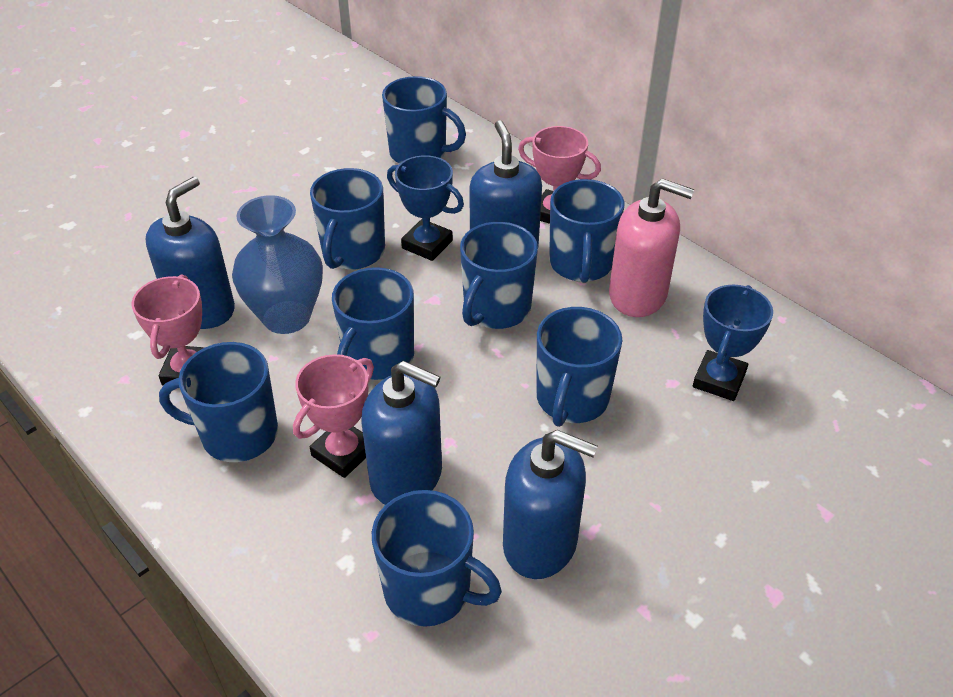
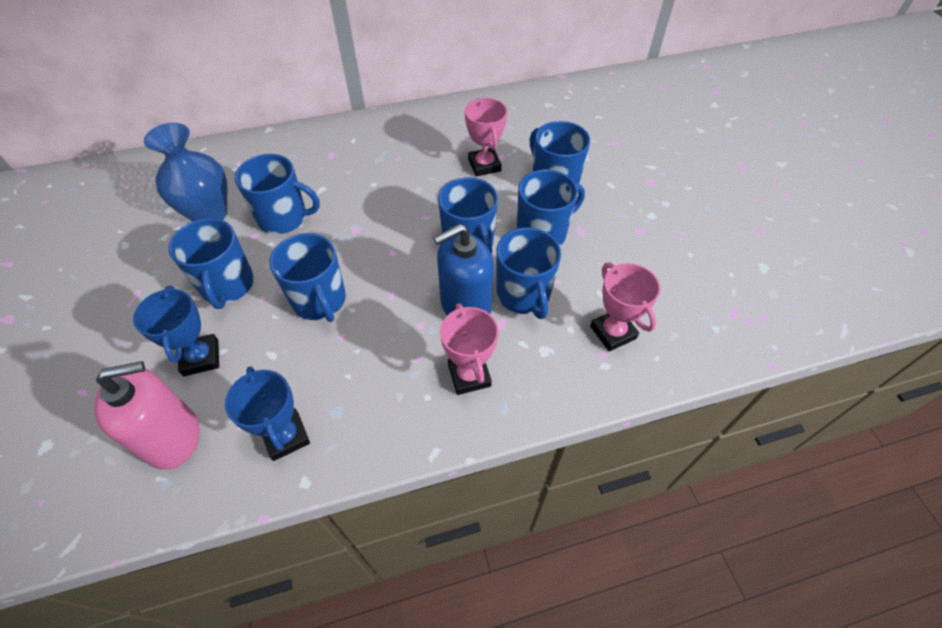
blue mug: [159,342,278,462] [310,168,385,270] [332,267,414,380] [372,490,502,627] [382,76,466,164] [460,222,538,329] [537,307,623,427] [549,179,625,283] = 8 -> [169,218,254,309] [235,154,320,234] [269,233,346,322] [438,177,498,254] [496,227,561,319] [517,170,585,246] [530,121,590,184] = 7
blue soap dispenser: [146,177,235,329] [361,361,442,505] [469,120,542,247] [503,430,598,579] = 4 -> [433,224,494,315] = 1

